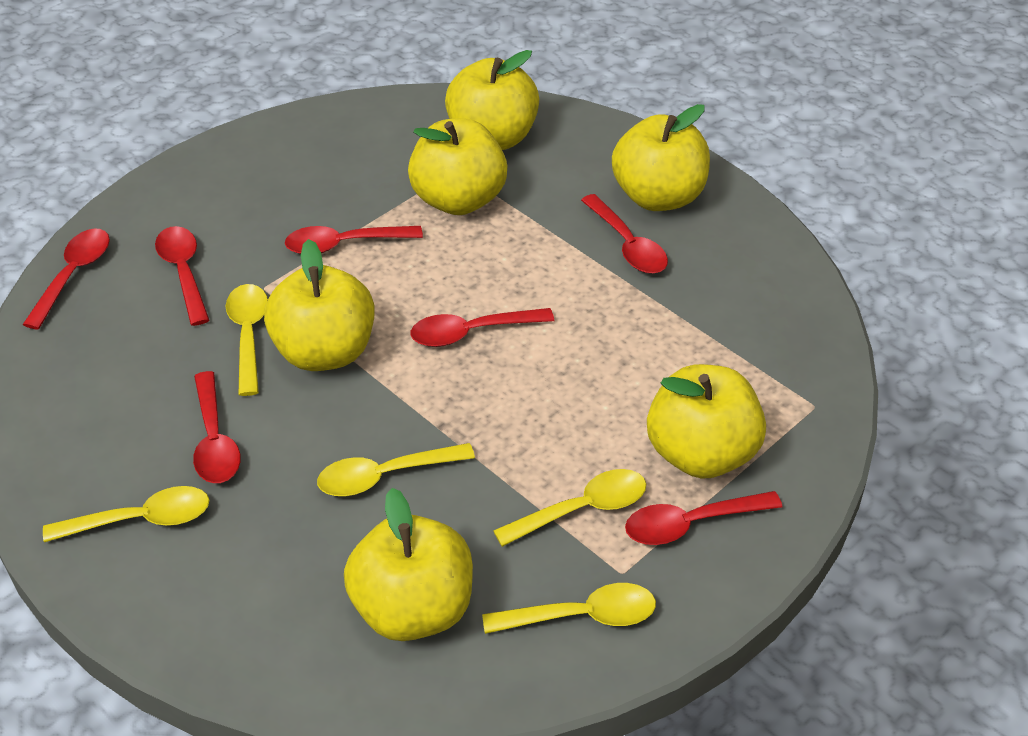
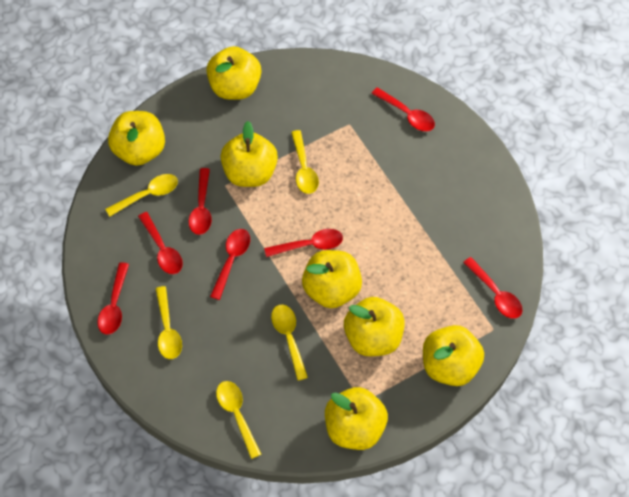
yellow apple: [264,239,375,371] [344,488,473,641] [408,118,507,215] [445,50,539,150] [612,104,710,211] [647,364,766,479] = 6 -> [108,111,165,166] [206,46,261,100] [221,121,278,187] [302,250,362,308] [325,387,388,450] [344,297,405,356] [423,325,484,386] = 7

